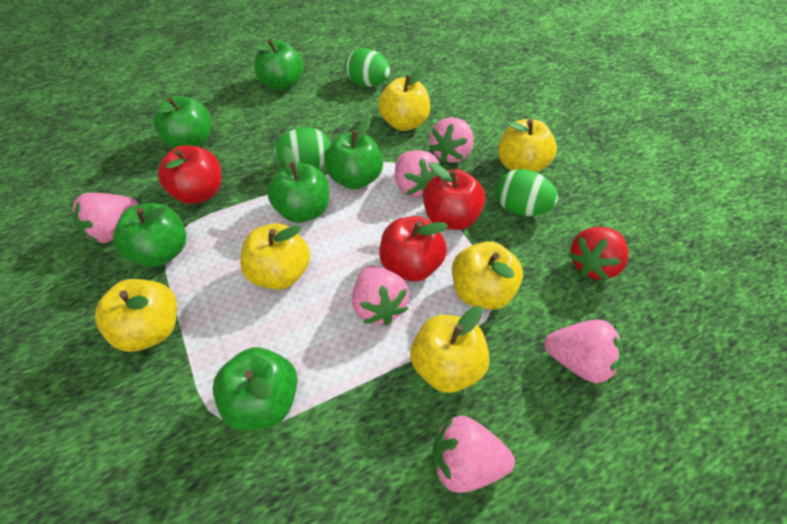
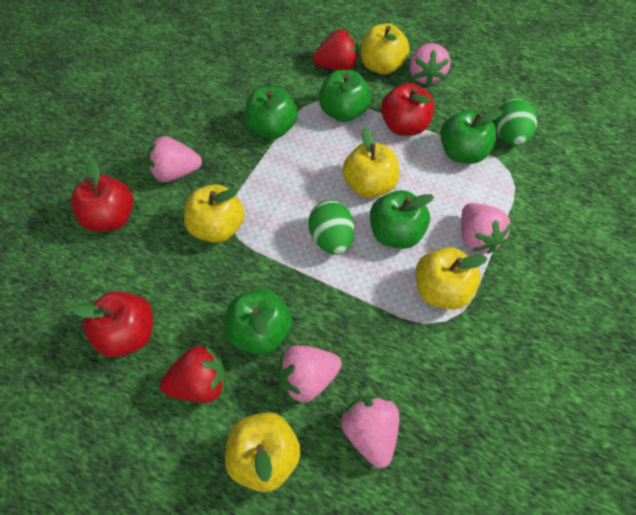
green apple: [113,203,186,267] [154,96,211,148] [213,347,298,431] [252,39,304,91] [267,146,329,223] [325,118,383,190] = 6 -> [225,289,292,355] [245,86,298,139] [319,70,371,122] [370,190,434,249] [440,110,503,164] = 5
green egg: [274,127,331,168] [345,48,390,87] [496,169,558,216] = 3 -> [308,200,355,255] [495,98,537,146] = 2
pink strawberry: [70,193,139,243] [352,266,409,326] [395,150,440,197] [429,117,474,163] [432,416,515,493] [544,319,623,384] = 6 -> [147,136,202,182] [277,345,342,403] [341,396,399,468] [410,43,451,86] [461,203,512,254] = 5
red strawberry: [568,227,628,281] = 1 -> [160,345,226,403] [313,29,359,70] = 2
yellow apple: [95,279,177,352] [240,223,310,290] [378,67,430,131] [410,306,490,393] [452,241,523,310] [498,119,557,172] = 6 -> [184,184,245,243] [225,412,301,492] [342,127,399,198] [361,24,410,74] [415,247,487,310] = 5

